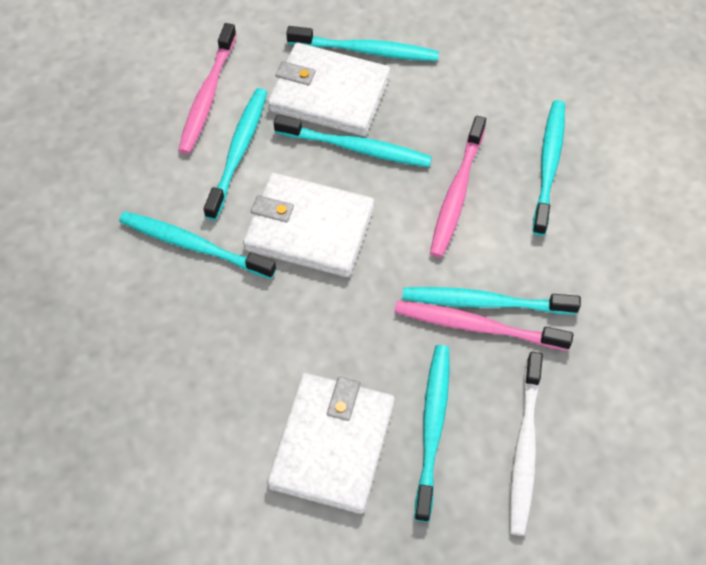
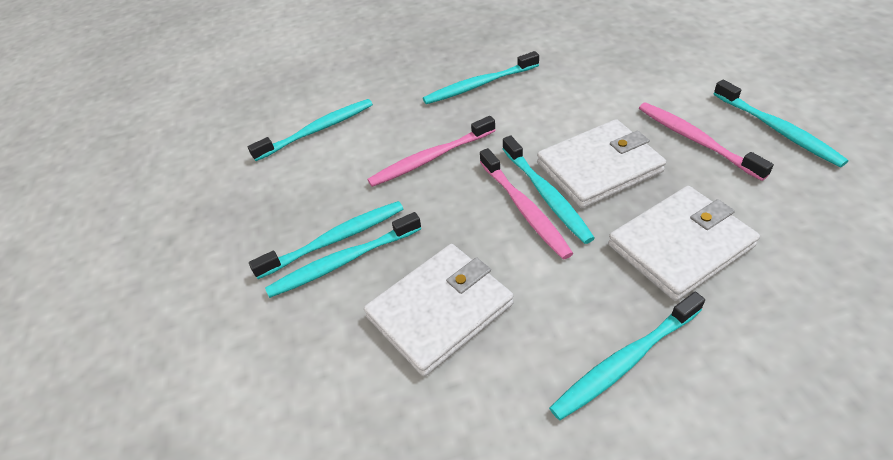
white toothbrush: [510,352,543,536] = 1 -> none = 0

